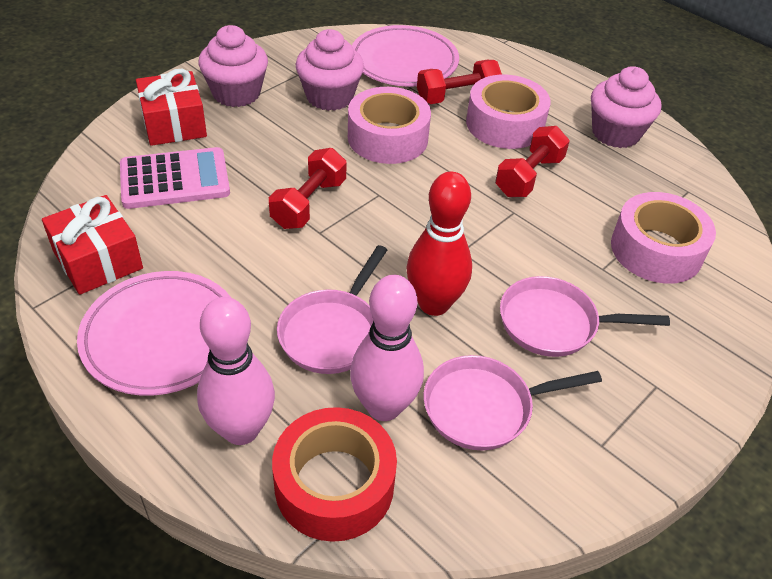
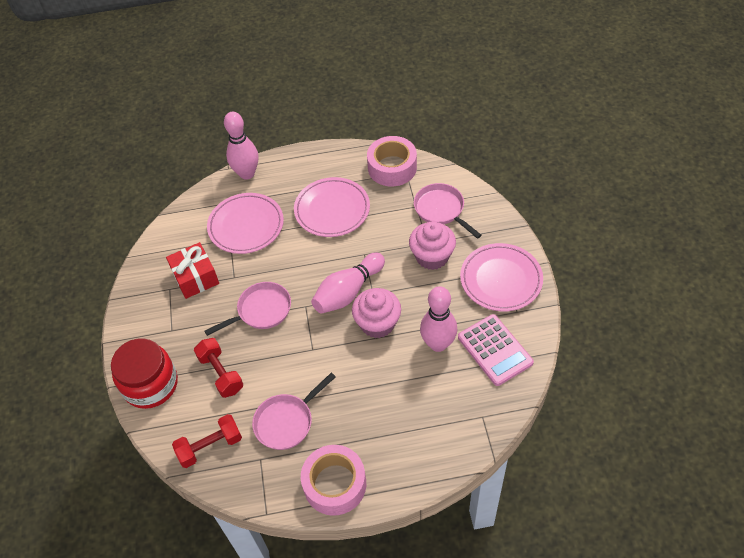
pink bowling pin: [197,297,275,445] [350,275,424,421] = 2 -> [224,112,258,180] [311,253,385,314] [420,286,457,352] = 3
pink cupcake: [198,25,268,107] [296,29,364,111] [591,66,661,148] = 3 -> [352,288,401,338] [409,221,456,270] = 2
pink plate: [77,271,231,396] [352,25,459,87] = 2 -> [207,193,284,254] [294,177,370,237] [460,243,543,311] = 3
pink tape: [348,87,431,164] [466,75,551,149] [611,192,716,284] = 3 -> [301,445,366,516] [367,136,417,186] = 2
red bowling pin: [406,172,472,316] = 1 -> none = 0
red dumbbell: [269,148,347,229] [417,60,502,104] [495,126,570,197] = 3 -> [172,414,242,468] [194,338,243,398] = 2
red gift: [42,195,143,295] [136,69,207,146] = 2 -> [166,242,219,299] = 1
red jar: none = 0 -> [111,338,178,409] = 1
red tape: [272,407,397,542] = 1 -> none = 0

